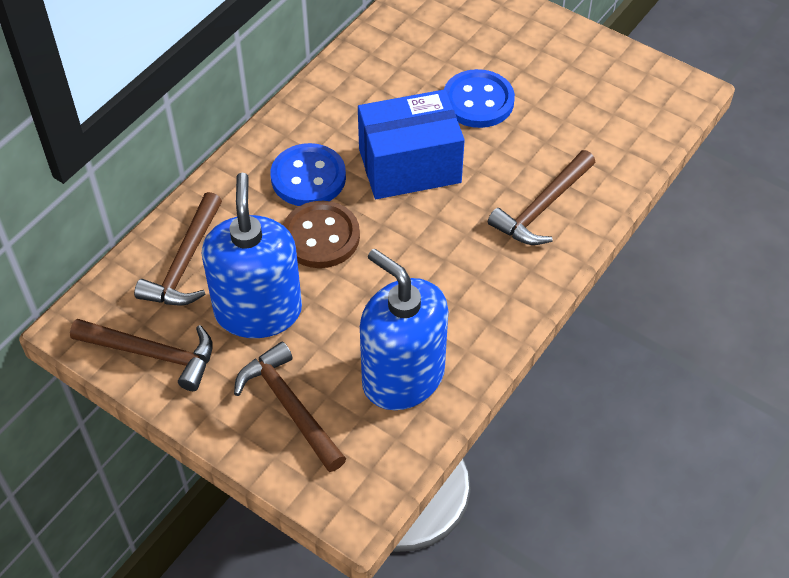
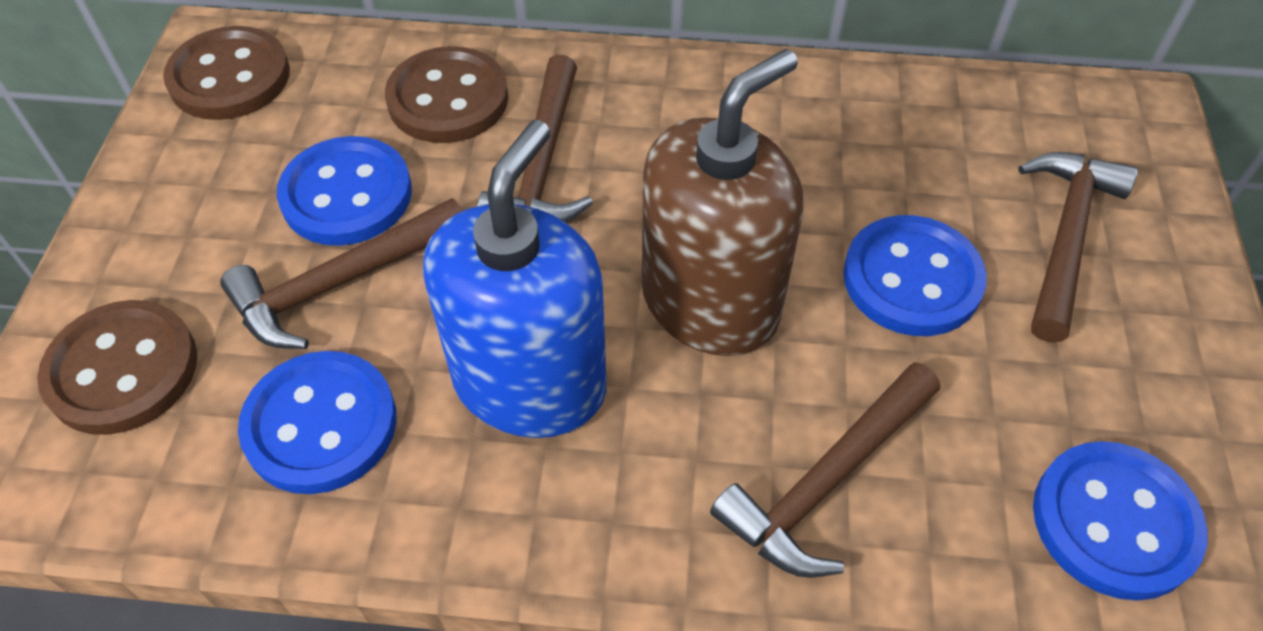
blue box: [358,90,465,199] = 1 -> none = 0
blue button: [270,143,346,206] [444,69,515,128] = 2 -> [238,351,397,494] [277,136,412,246] [843,215,987,336] [1033,441,1208,601] = 4
blue soap dispenser: [202,173,302,338] [360,249,448,410] = 2 -> [423,120,607,438] = 1
brown button: [283,201,360,268] = 1 -> [37,300,197,435] [163,26,290,120] [385,46,508,143] = 3
brown soap dispenser: none = 0 -> [642,49,803,356] = 1

